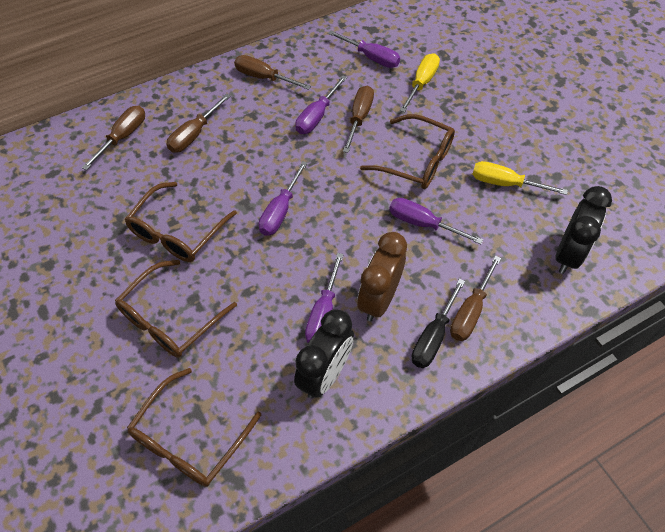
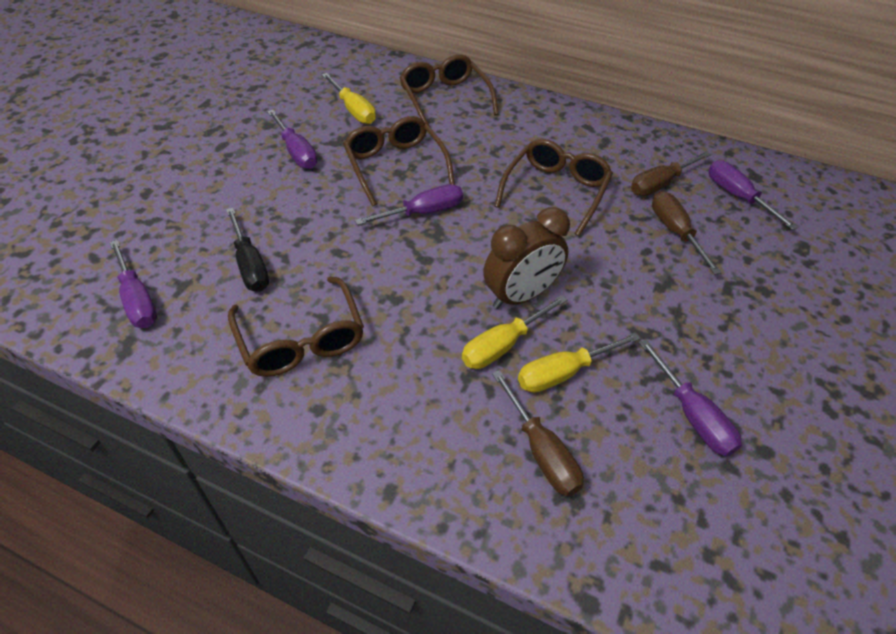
black clock: [294,309,354,399] [556,186,612,274] = 2 -> none = 0
brown screwdriver: [82,106,145,170] [166,94,230,153] [234,55,311,90] [343,85,374,153] [450,256,501,341] = 5 -> [492,370,584,496] [631,151,712,196] [652,191,722,275] = 3
yellow screwdriver: [400,53,440,112] [472,161,568,195] = 2 -> [322,73,376,124] [462,295,568,369] [518,332,641,393] = 3

